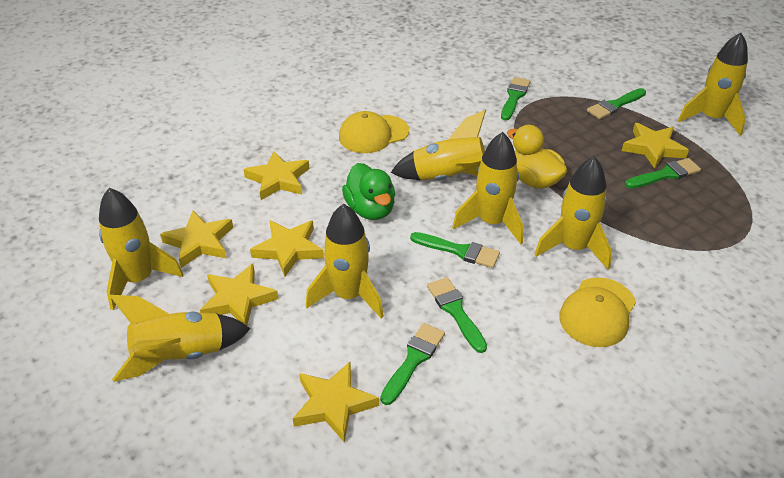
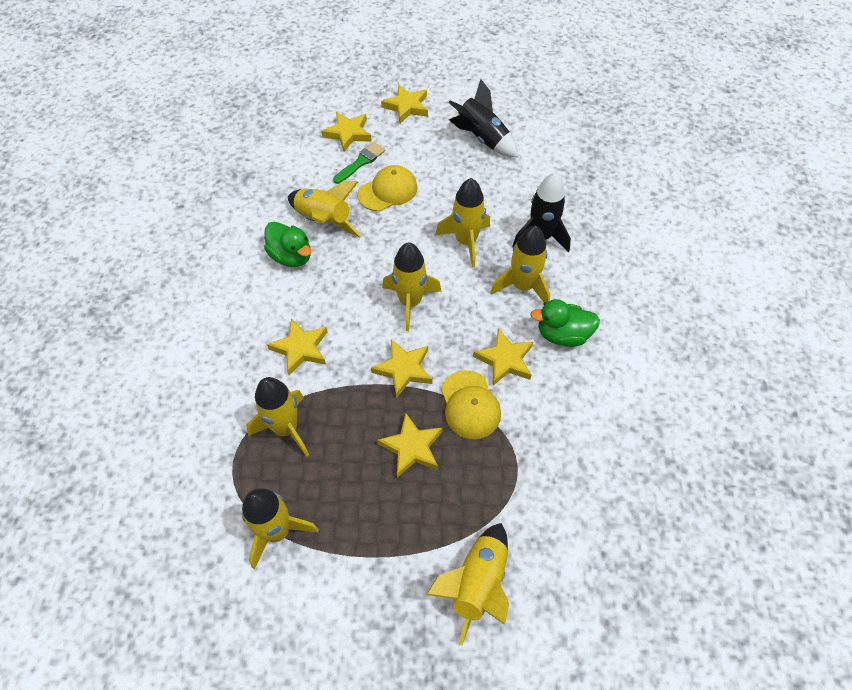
black rocket: none = 0 -> [448,79,518,157] [512,173,571,252] = 2
green brush: [380,323,445,405] [410,232,500,268] [427,277,487,353] [501,77,530,120] [587,88,646,119] [625,158,701,188] = 6 -> [333,142,385,184] = 1
green duck: [342,163,395,220] = 1 -> [264,222,311,267] [530,299,600,347] = 2
yellow duck: [507,125,567,189] = 1 -> none = 0

